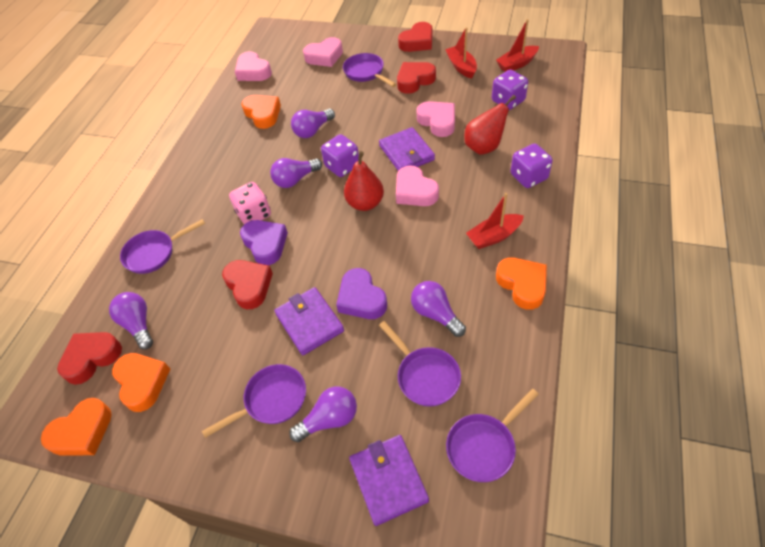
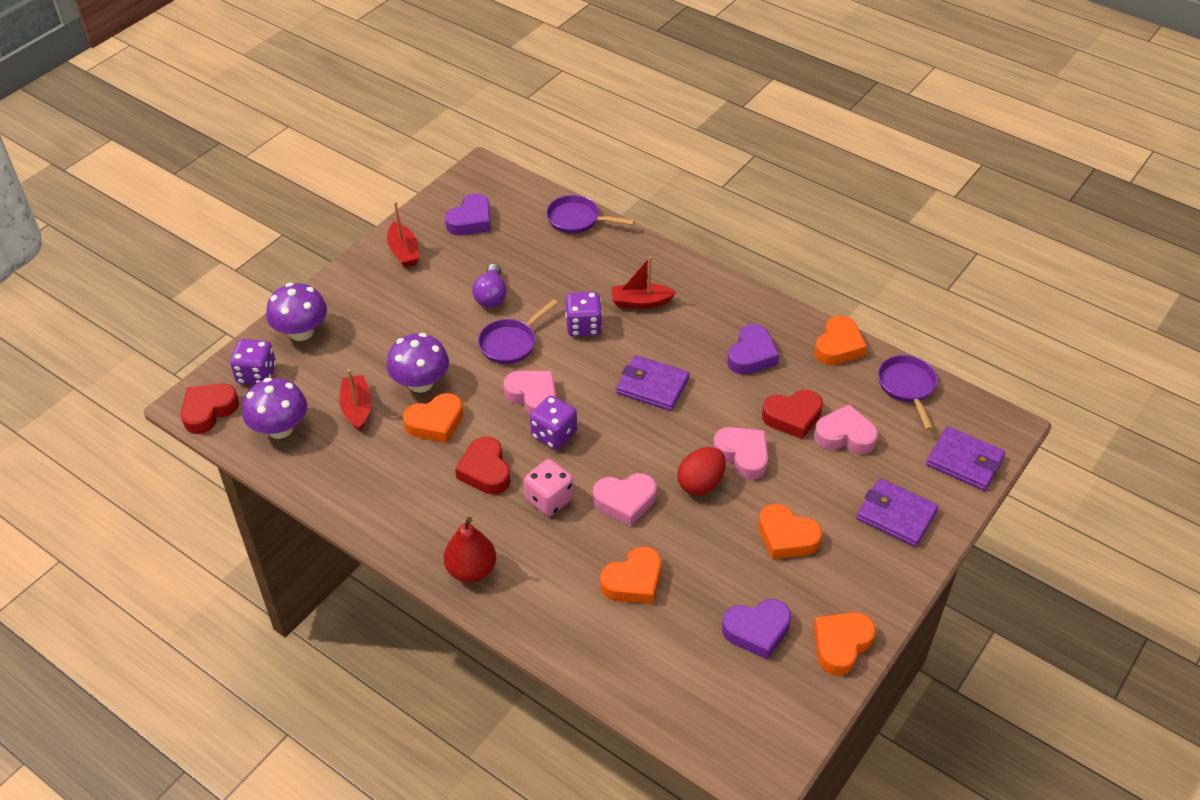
orange heart: [41,398,112,455] [112,353,170,412] [241,95,281,129] [496,257,547,310] = 4 -> [403,393,463,443] [600,547,661,604] [758,504,822,559] [814,316,867,365] [814,612,876,676] = 5
purple heart: [240,220,288,265] [336,268,387,319] = 2 -> [445,193,491,235] [722,599,791,659] [727,324,779,375] = 3
purple light bulb: [109,292,153,350] [270,158,322,188] [289,387,357,442] [291,109,335,138] [411,281,466,337] = 5 -> [472,263,507,308] = 1
purple mushroom: none = 0 -> [242,378,307,439] [266,283,327,341] [386,333,449,393] = 3
purple pan: [120,219,205,274] [202,364,306,438] [343,53,397,87] [379,321,461,407] [446,389,539,482] = 5 -> [478,299,558,364] [546,195,635,234] [878,355,938,430] = 3
red egg: none = 0 -> [677,447,726,495] = 1
red heart: [57,332,122,385] [222,260,273,309] [397,62,436,94] [398,22,433,52] = 4 -> [181,383,239,434] [455,436,511,494] [762,390,823,439] = 3
red pear: [344,151,384,211] [464,95,516,155] = 2 -> [444,517,496,582] = 1

